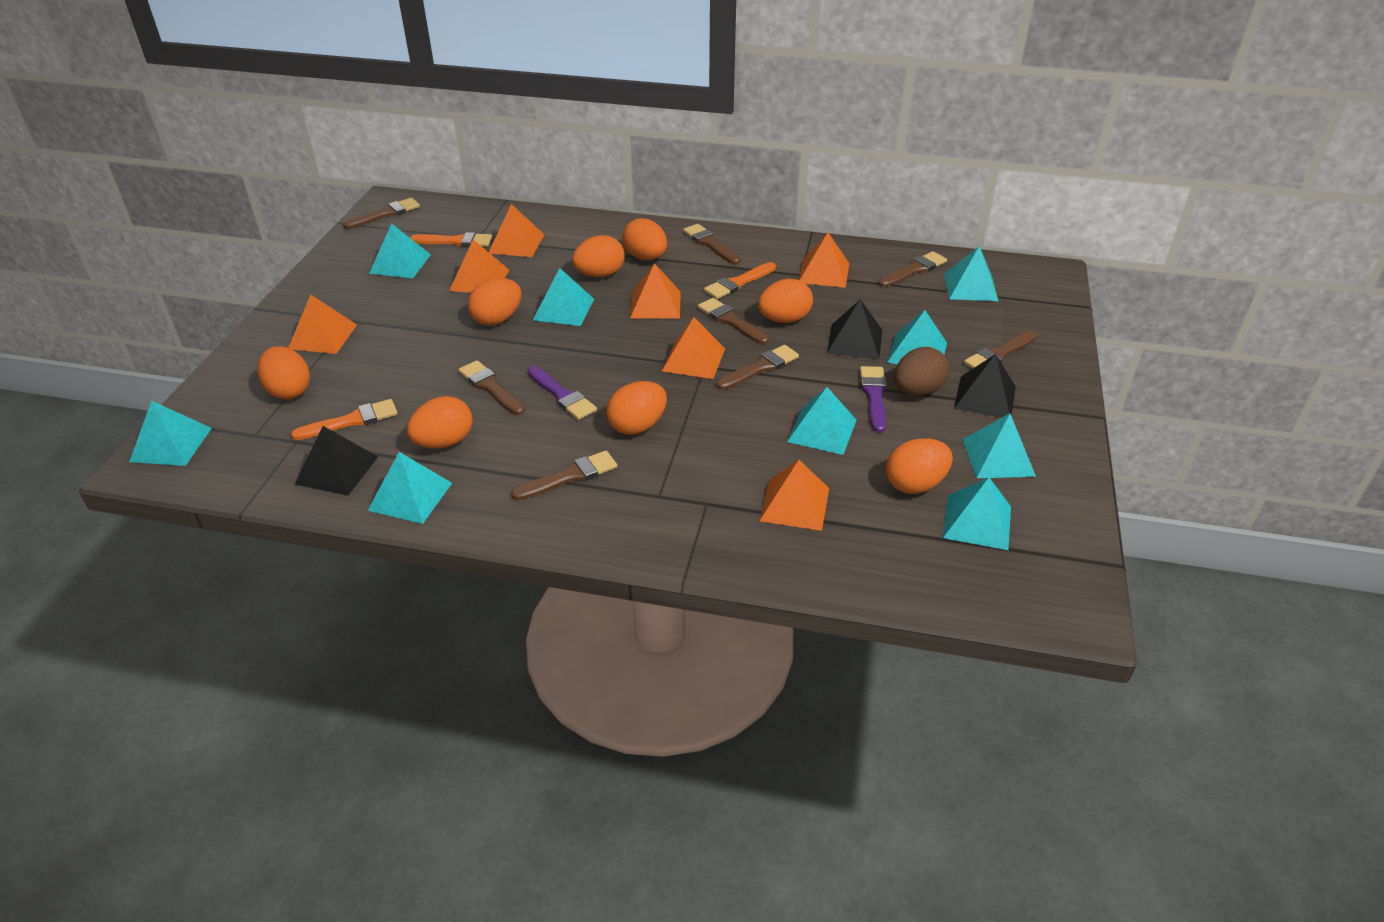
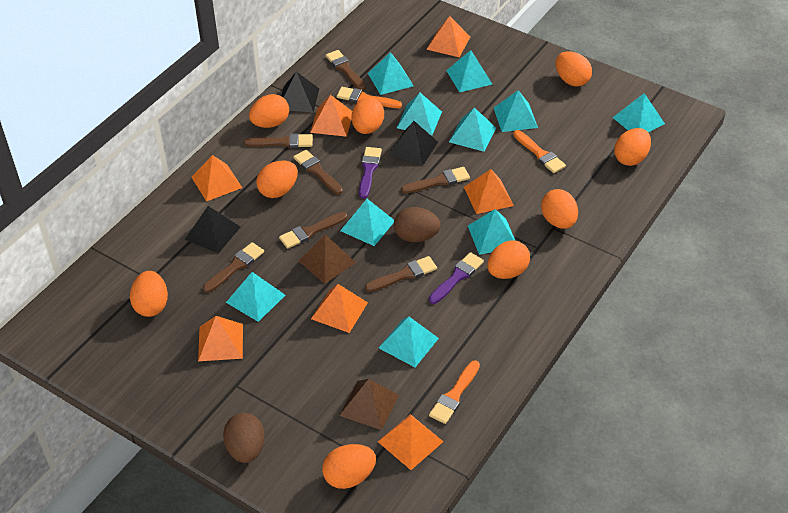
brown brush: [343,198,420,229] [459,360,525,415] [511,451,617,500] [683,224,740,264] [698,298,769,344] [717,345,799,390] [879,251,947,287] [964,331,1037,369] = 8 -> [203,242,264,293] [244,133,313,148] [279,212,347,249] [294,150,343,194] [326,50,366,90] [365,256,437,292] [401,167,470,193] = 7
brown egg: [894,347,949,396] = 1 -> [223,413,265,463] [394,207,441,242] = 2
brown pyramid: none = 0 -> [298,235,356,284] [339,379,399,430] = 2
orange egg: [257,346,310,399] [407,396,473,449] [468,278,522,325] [572,235,625,277] [606,381,667,435] [622,218,667,260] [758,279,813,323] [886,438,953,494] = 8 -> [130,271,168,317] [249,94,289,128] [256,161,298,198] [322,444,376,489] [352,98,384,134] [487,240,530,279] [541,189,578,229] [556,51,592,87] [614,128,651,166] = 9
turquoise pyramid: [129,401,212,466] [367,452,452,524] [369,223,431,278] [533,268,594,326] [787,387,857,455] [887,310,947,364] [943,477,1011,550] [944,246,998,301] [962,413,1036,478] = 9 -> [226,272,285,322] [340,199,394,246] [368,52,414,95] [379,317,439,367] [397,93,442,135] [446,50,492,92] [449,107,496,152] [468,209,515,255] [494,90,538,132] [612,93,665,132] = 10

